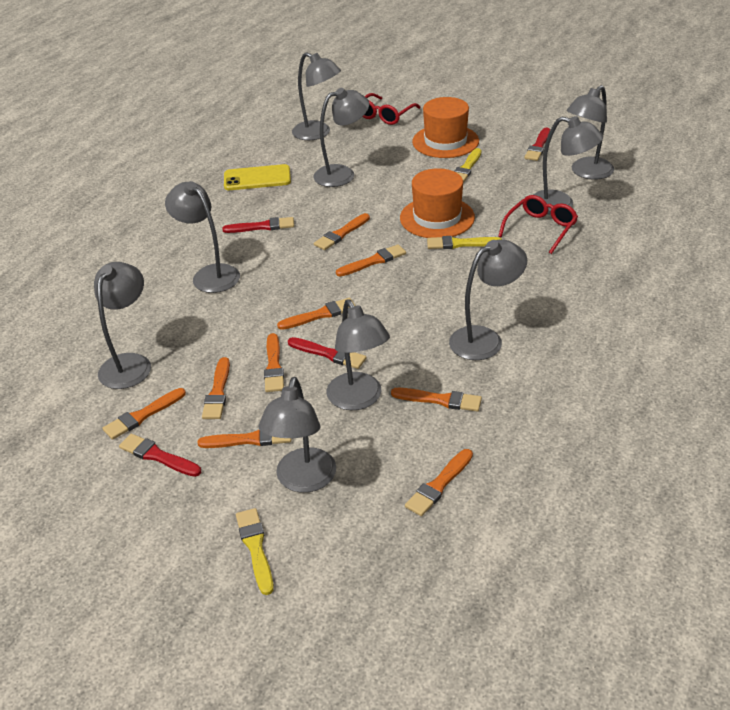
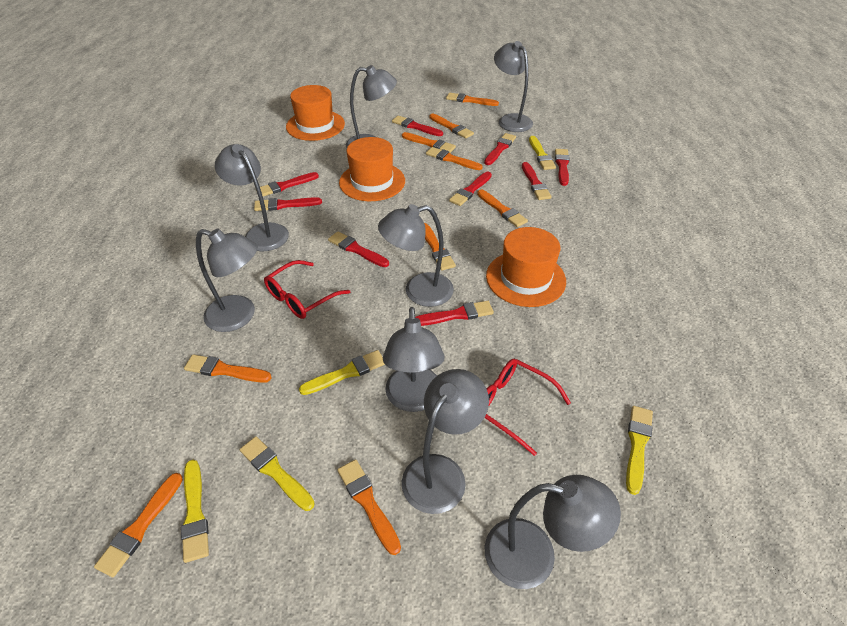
grey lamp: [94,262,151,389] [165,181,240,293] [258,377,336,493] [292,52,341,140] [313,88,369,187] [327,299,390,410] [449,239,527,360] [533,116,603,215] [566,85,614,180] = 9 -> [196,229,258,332] [215,144,289,251] [346,65,397,148] [378,204,454,307] [383,307,445,412] [402,369,489,514] [485,475,621,589] [494,41,533,132] = 8
orange hat: [400,168,475,238] [412,97,479,158] = 2 -> [286,85,345,141] [339,137,405,201] [486,227,566,307] = 3
red brush: [119,434,201,477] [222,217,294,233] [288,337,366,369] [524,127,550,161] = 4 -> [254,197,322,211] [260,172,319,196] [328,232,389,267] [392,116,443,136] [415,301,494,326] [449,171,492,206] [484,133,516,165] [522,162,552,200] [555,149,570,186] = 9
yellow brush: [236,508,274,595] [427,236,501,249] [454,148,482,183] = 3 -> [181,460,209,563] [240,436,315,511] [299,350,385,395] [529,136,556,170] [626,406,653,495] = 5
yellow phone: [224,164,291,190] = 1 -> none = 0

